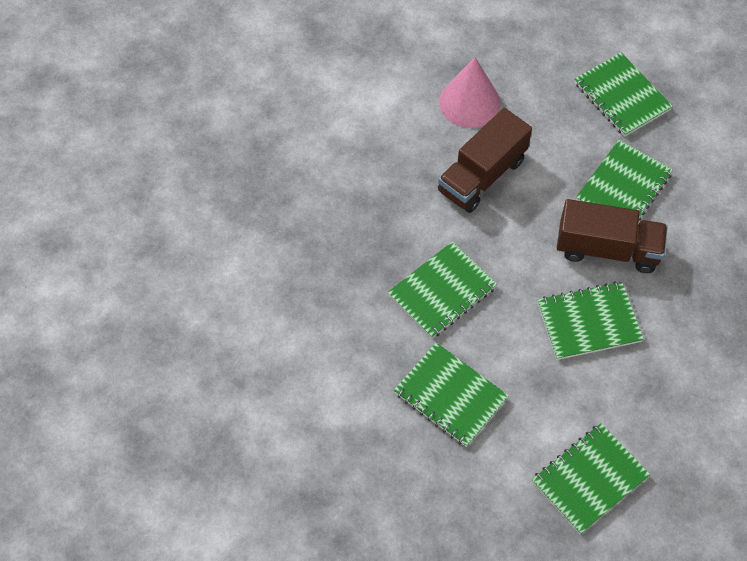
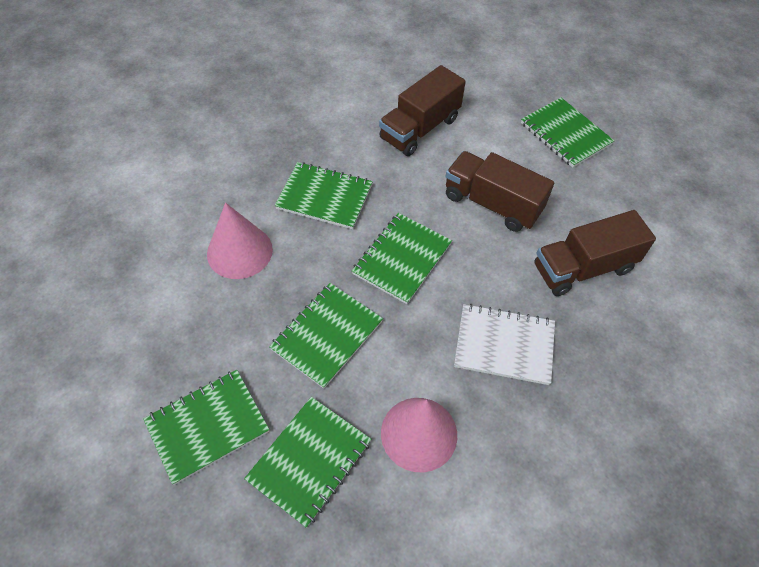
brown truck: [438,108,532,213] [557,199,668,273] = 2 -> [379,65,466,156] [445,151,554,232] [535,210,656,296] = 3
pink cone: [439,57,501,128] = 1 -> [207,203,273,279] [381,398,457,472] = 2
white notebook: none = 0 -> [454,304,555,385] = 1

